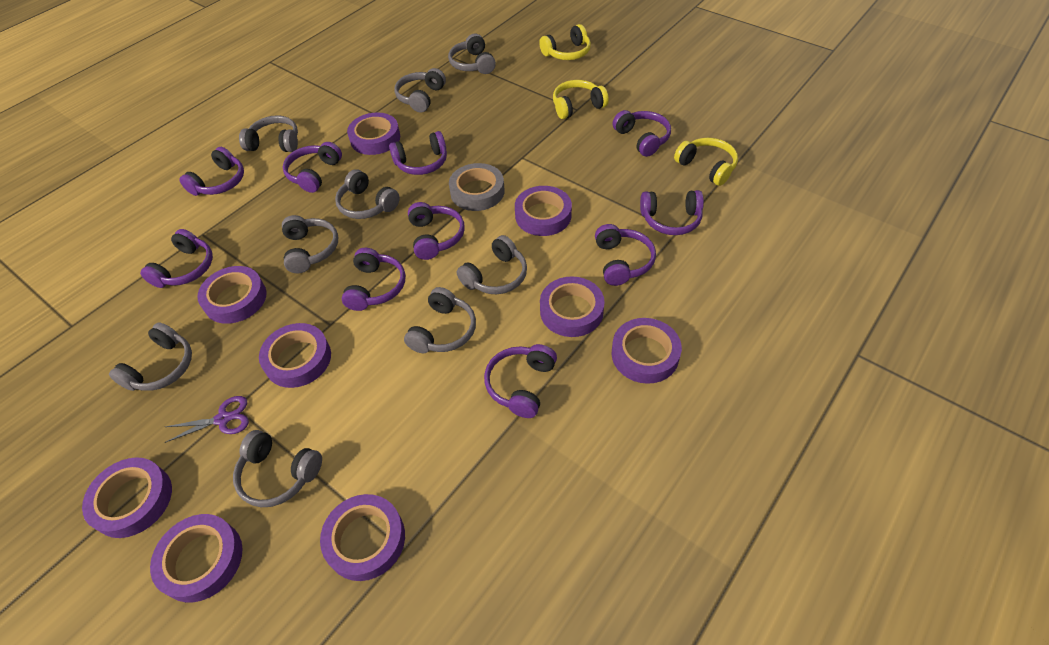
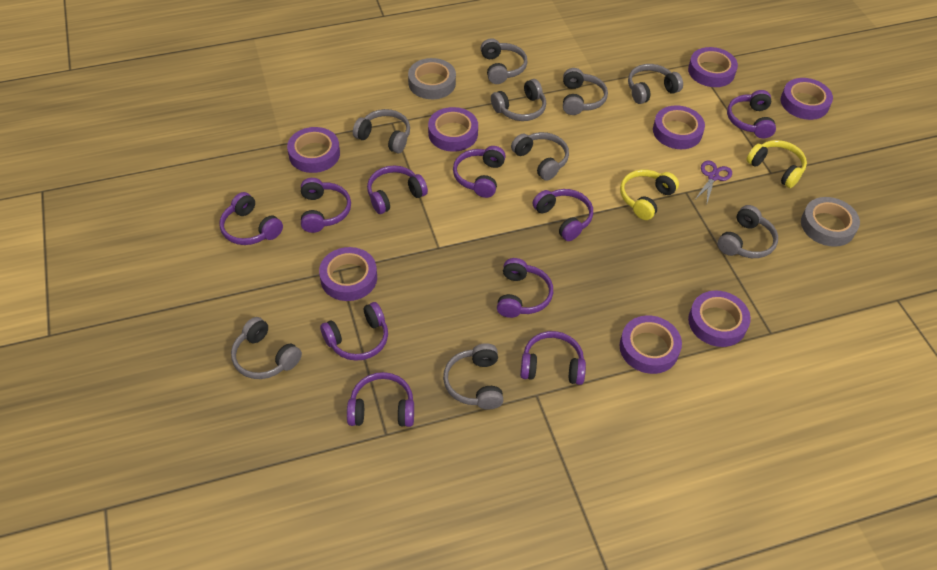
grey tape: [449,163,505,211] = 1 -> [408,58,456,99] [801,197,860,247] = 2
purple tape: [82,457,172,538] [150,514,243,602] [197,266,266,324] [259,323,331,388] [320,494,405,581] [347,113,400,155] [515,186,572,236] [540,276,605,337] [611,318,682,384] = 9 -> [287,127,340,173] [319,247,377,301] [428,107,478,152] [619,315,682,374] [653,105,705,149] [688,47,738,87] [688,291,751,347] [781,78,833,120] = 8
yellow headphones: [539,24,591,60] [553,80,609,119] [674,138,738,186] = 3 -> [620,170,679,220] [746,140,807,188] = 2

